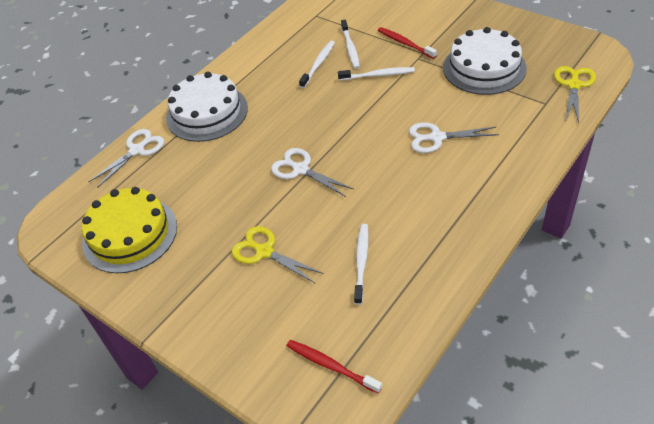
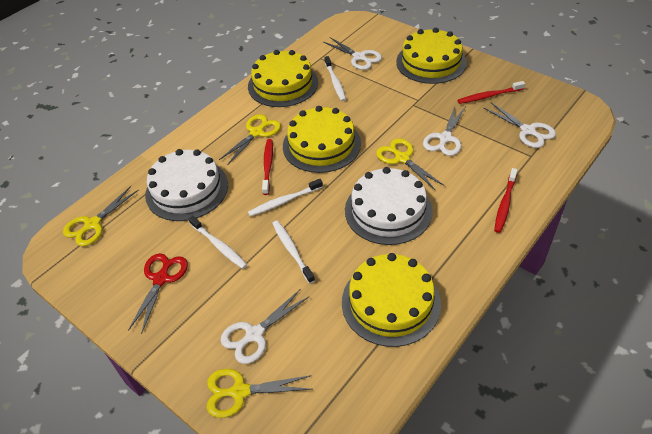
red scissors: none = 0 -> [128,253,188,334] = 1
red toothbrush: [286,340,382,394] [378,27,437,59] = 2 -> [262,139,273,195] [458,81,525,104] [494,168,518,233] = 3
white scissors: [88,129,164,188] [271,148,353,197] [409,122,499,153] = 3 -> [220,289,310,364] [323,37,382,70] [423,106,466,156] [484,102,556,148] = 4
yellow cake: [82,187,177,273] = 1 -> [248,50,318,107] [283,106,361,173] [342,253,441,347] [396,28,467,84] = 4
yellow scissors: [231,226,324,283] [554,66,596,123] = 2 -> [63,186,139,246] [207,369,312,418] [219,114,281,165] [376,138,445,191] = 4

